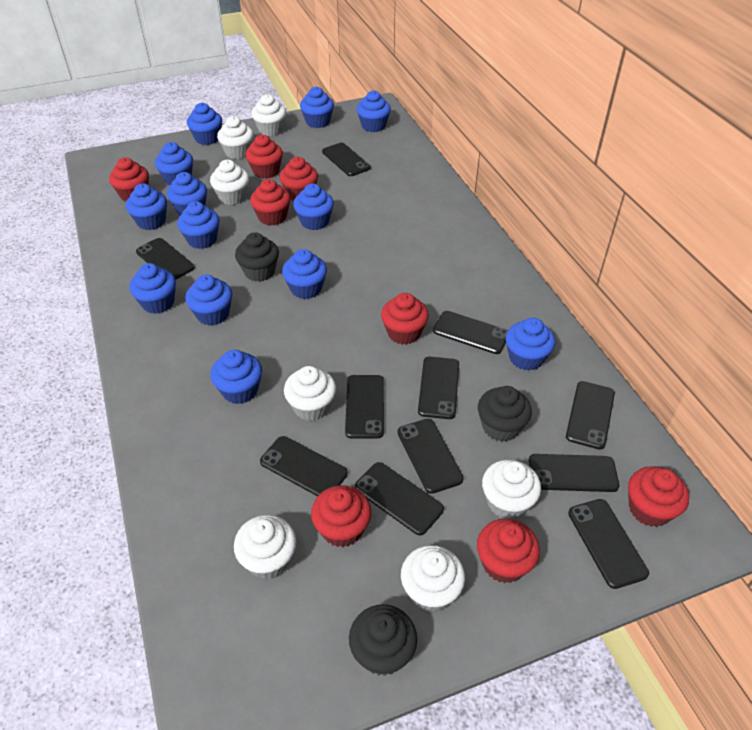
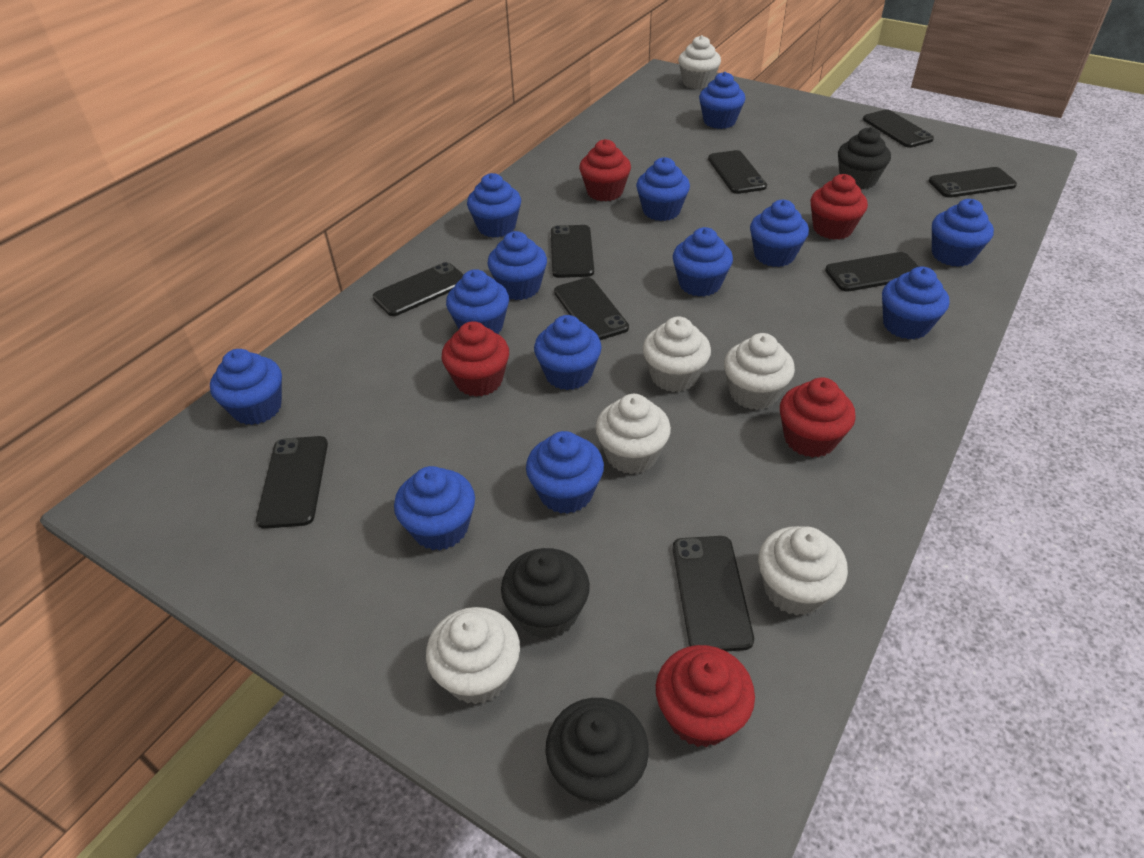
black phone: [136,238,195,279] [260,436,348,496] [322,143,371,176] [345,375,384,439] [355,462,444,535] [398,419,464,494] [418,357,459,419] [433,311,508,354] [529,454,619,492] [566,381,615,450] [568,499,649,589] = 11 -> [256,436,328,529] [373,262,464,316] [551,225,594,278] [554,278,629,340] [673,536,754,651] [708,150,767,194] [825,252,919,292] [863,110,934,148] [929,167,1017,198] = 9
red cupcake: [109,157,149,202] [245,135,283,179] [250,179,291,226] [279,157,318,201] [311,485,371,547] [381,293,429,345] [477,519,540,583] [628,466,689,527] = 8 -> [441,321,509,397] [579,139,631,201] [656,645,755,747] [780,377,856,458] [810,174,868,240] = 5
white cupcake: [210,160,249,205] [217,116,254,159] [234,515,297,579] [252,94,286,136] [284,366,336,421] [401,545,465,612] [482,460,541,519] = 7 -> [426,607,520,705] [596,394,671,474] [643,316,711,392] [678,35,721,89] [724,333,795,410] [758,526,848,616] = 6

